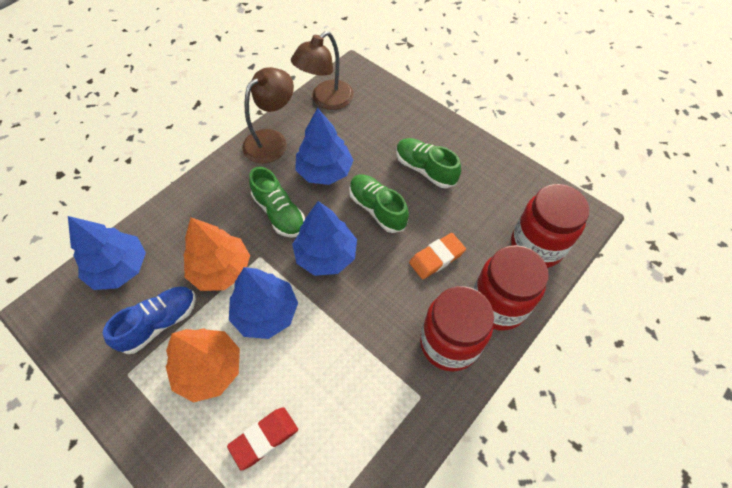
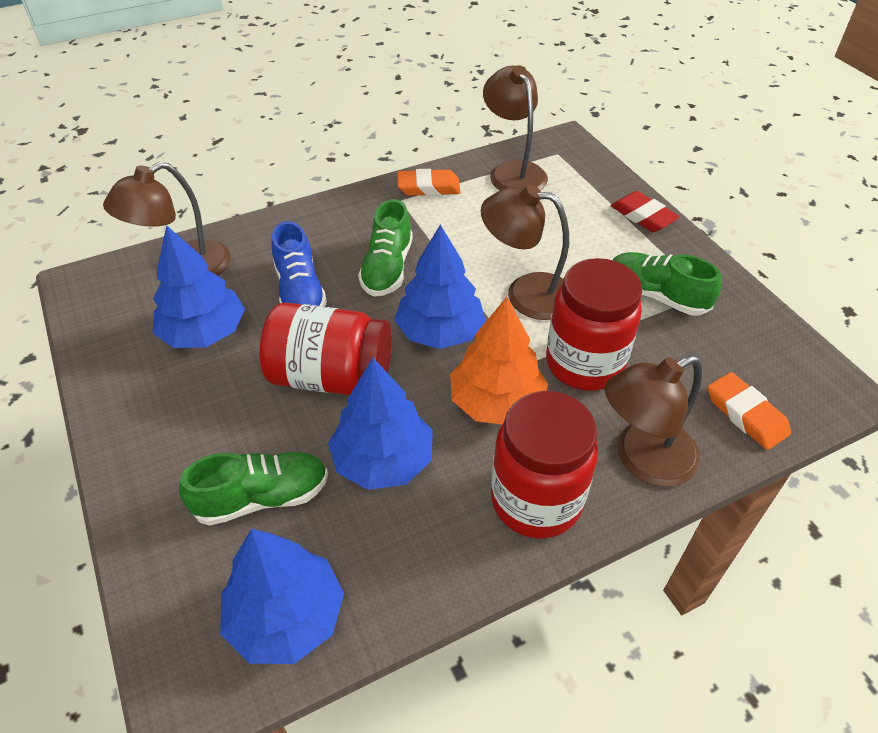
brown lamp: [242,67,294,163] [291,31,354,110] = 2 -> [103,162,230,276] [481,185,569,320] [483,65,548,191] [604,355,702,487] = 4
orange eraser: [409,233,466,279] = 1 -> [397,169,460,196] [708,372,791,450] = 2
orange tree: [166,328,240,402] [183,218,250,291] = 2 -> [450,297,548,424] = 1

